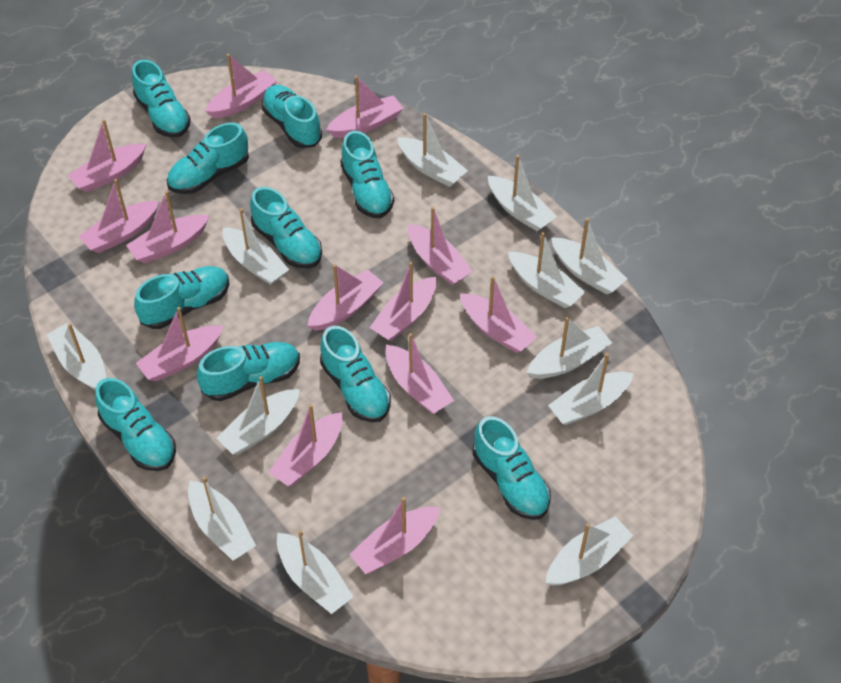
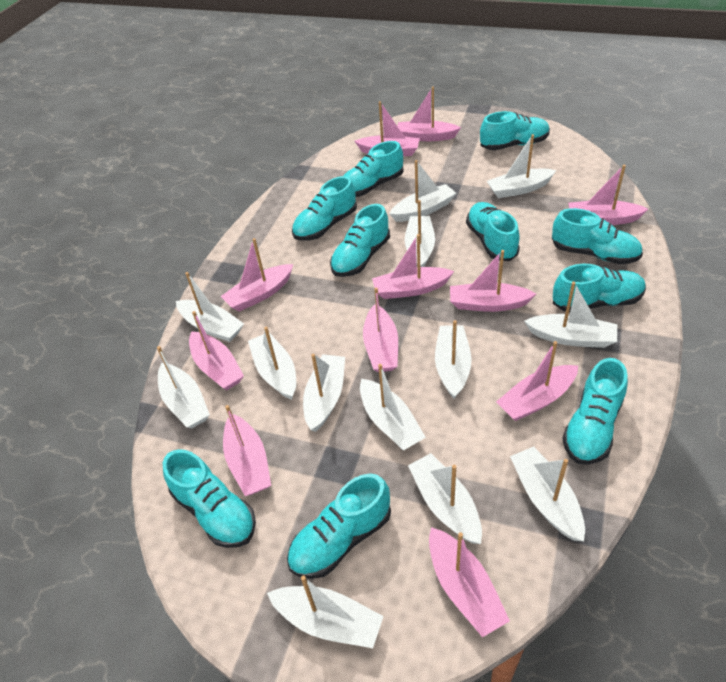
pink boat: [68,119,146,192] [78,179,159,253] [126,191,210,263] [136,307,223,381] [205,54,277,118] [268,404,343,487] [307,264,384,331] [326,76,404,138] [349,497,440,574] [370,262,436,341] [385,333,454,414] [408,207,473,285] [460,276,537,353] = 13 -> [189,311,244,390] [221,238,293,312] [223,405,271,496] [355,101,420,156] [363,287,398,372] [372,234,454,299] [397,87,461,141] [429,527,510,637] [450,250,536,312] [496,341,578,421] [568,165,648,225] = 11
white boat: [47,323,106,390] [188,476,256,561] [216,376,300,454] [223,208,289,285] [277,530,353,614] [397,113,468,187] [488,155,557,231] [508,232,585,308] [527,317,612,379] [546,516,634,586] [548,353,634,425] [551,218,627,295] = 12 -> [157,346,210,428] [176,272,244,342] [248,327,296,400] [267,575,384,648] [303,354,345,432] [360,364,426,451] [389,160,456,222] [405,200,435,267] [408,453,482,544] [435,320,472,398] [487,134,556,198] [510,447,585,541] [524,282,617,348] = 13

